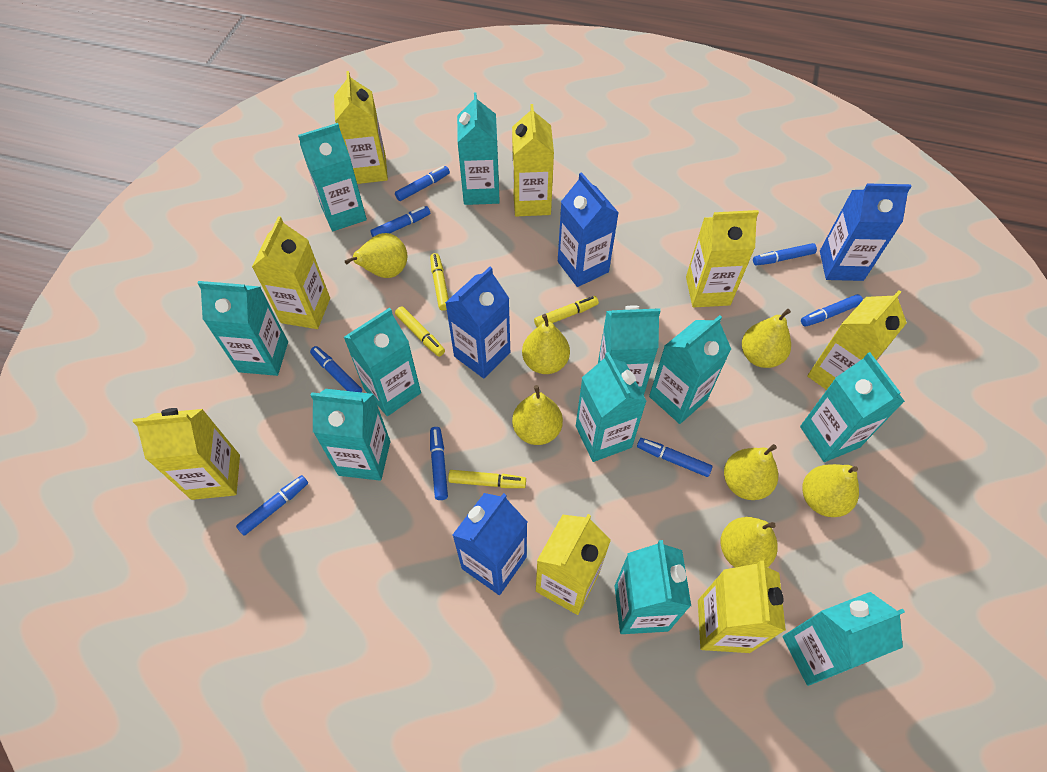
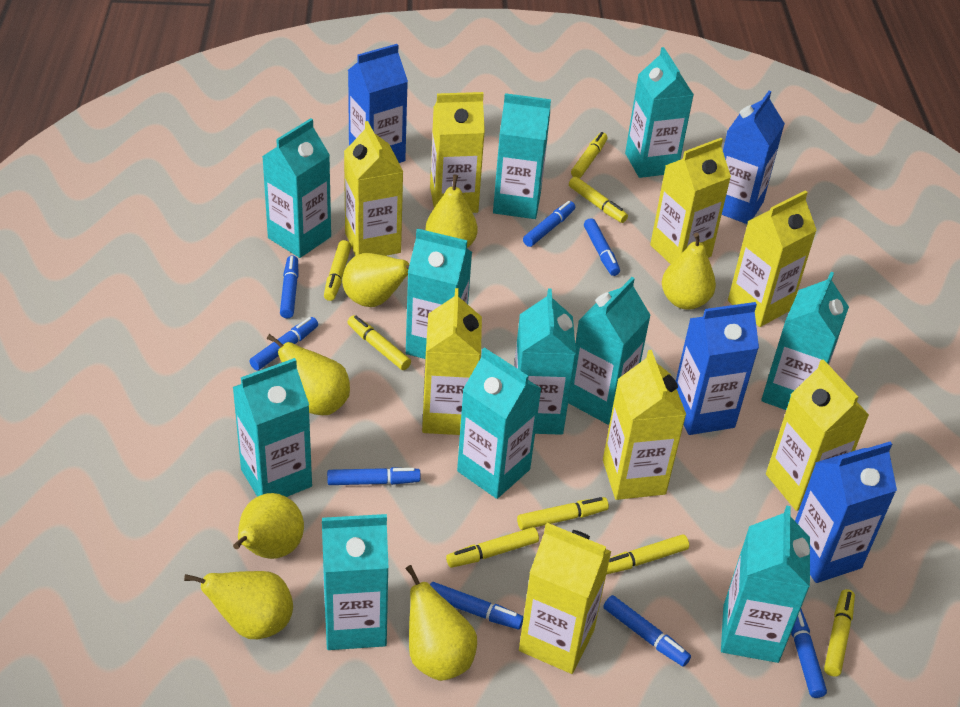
yellow marker: [395,306,445,357] [430,253,449,311] [448,470,526,488] [534,296,599,327] = 4 -> [324,240,351,301] [347,315,411,370] [446,527,539,568] [517,497,609,530] [569,177,628,223] [571,132,607,178] [606,534,689,575] [824,589,855,677] = 8

